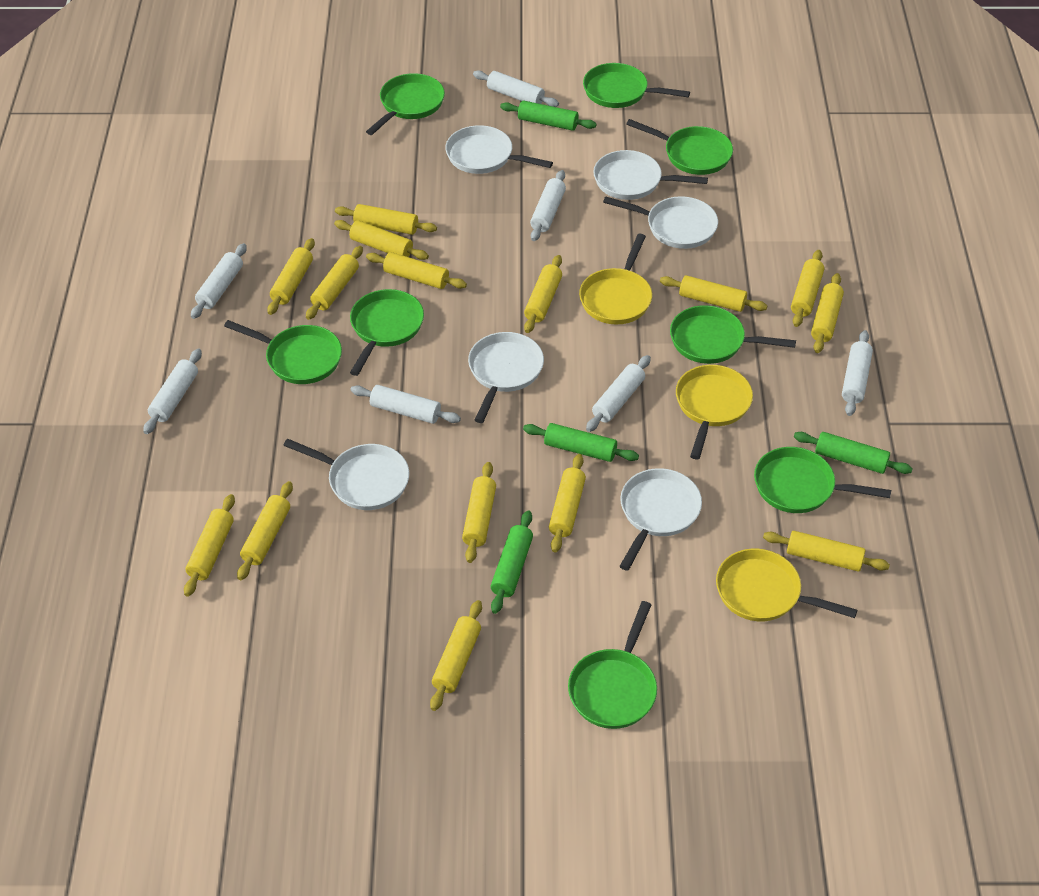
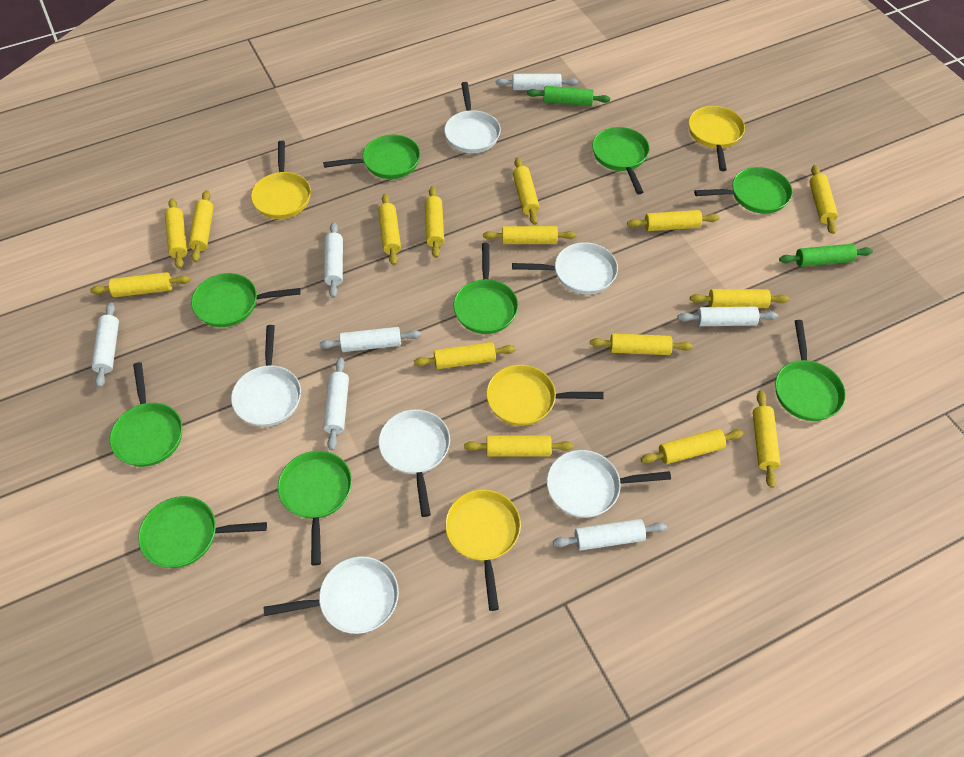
green pan: [224,320,342,384] [350,289,424,376] [366,73,445,135] [568,601,657,729] [583,63,690,108] [626,119,733,175] [670,305,796,364] [754,447,891,513] = 8 -> [110,362,182,467] [138,496,267,568] [191,273,301,327] [278,451,352,565] [323,135,420,179] [453,243,518,334] [592,127,650,194] [694,167,793,214] [775,320,846,421] = 9
green rolling pin: [491,510,533,614] [500,101,597,131] [523,423,639,462] [794,432,913,474] = 4 -> [527,86,610,106] [779,244,873,267] = 2
yellow pan: [579,234,652,324] [676,365,753,460] [716,549,857,621] = 3 -> [251,141,311,219] [445,490,521,611] [486,365,604,426] [688,106,745,171] = 4

